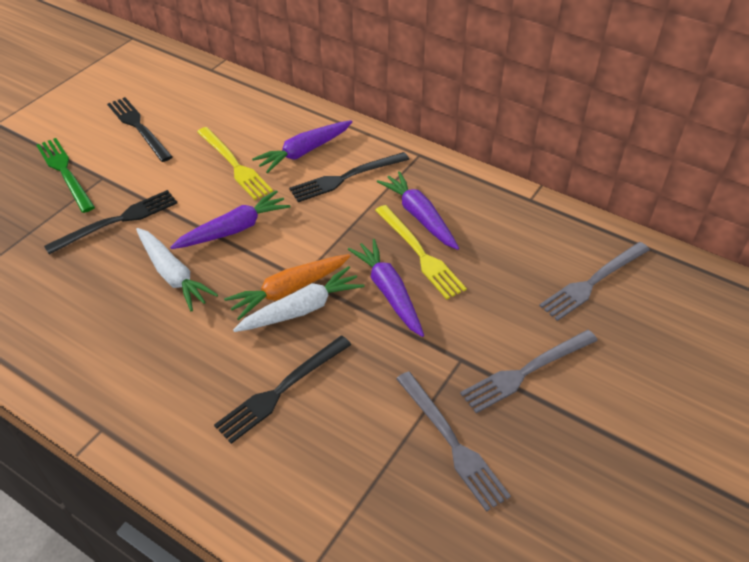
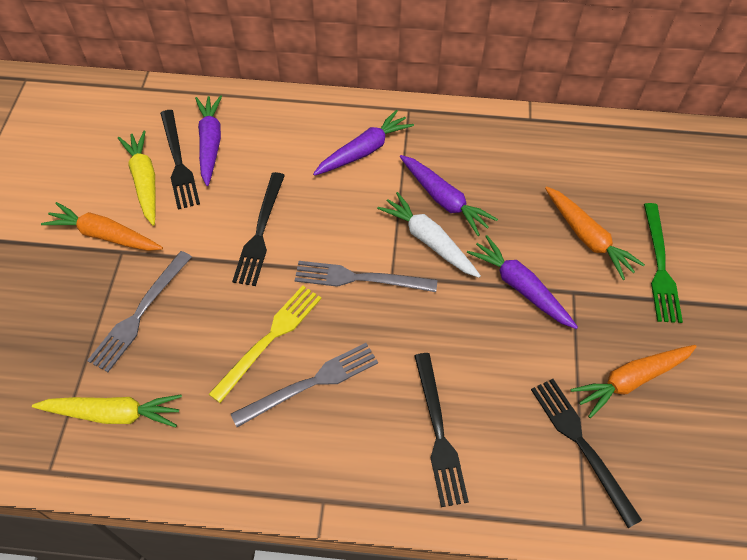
orange carrot: [224,254,350,320] = 1 -> [41,202,163,251] [545,186,645,280] [571,345,697,418] = 3
white carrot: [136,228,218,311] [233,266,364,332] = 2 -> [377,192,481,278] = 1
yellow carrot: none = 0 -> [32,395,182,428] [118,130,156,226] = 2
yellow fork: [197,127,273,200] [375,205,467,299] = 2 -> [209,285,322,403] = 1

